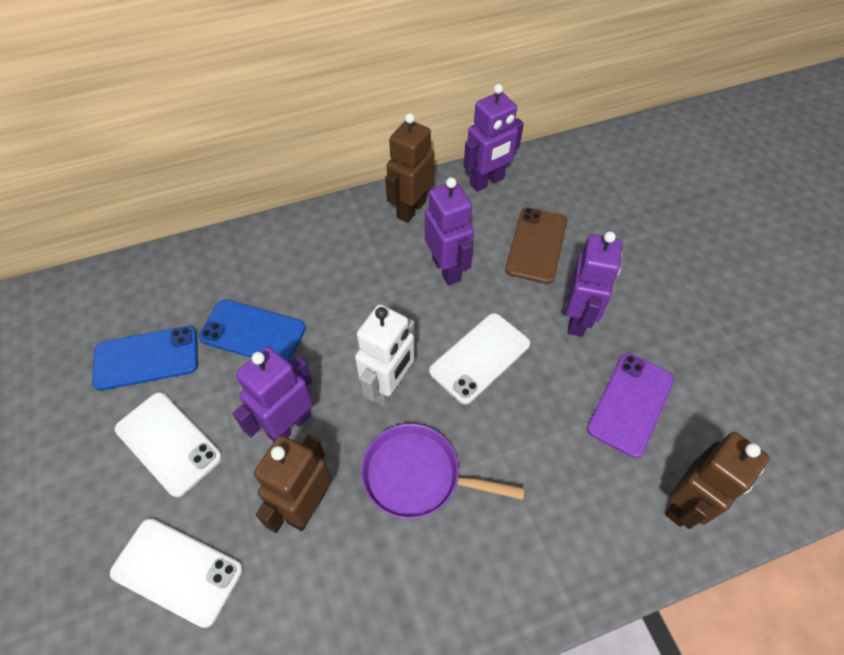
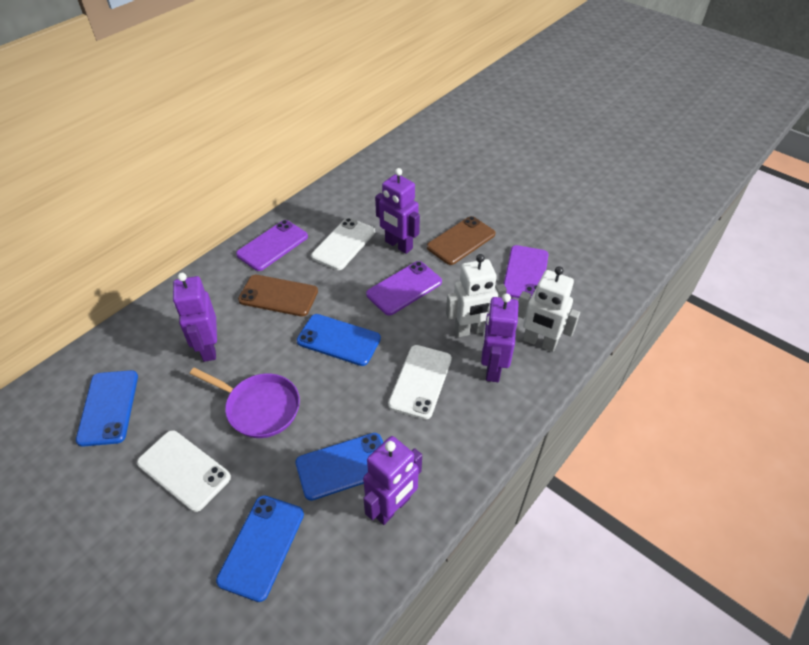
blue phone: [92,326,198,390] [199,299,306,362] = 2 -> [76,370,138,447] [216,495,304,602] [295,433,383,501] [297,314,381,366] = 4
brown phone: [505,207,567,284] = 1 -> [238,275,318,317] [427,216,496,265] = 2
brown robot: [254,434,332,533] [385,113,434,223] [665,432,770,529] = 3 -> none = 0
purple phone: [587,353,674,458] = 1 -> [236,220,308,271] [366,261,442,315] [504,245,549,299] = 3
white robot: [355,305,415,406] = 1 -> [446,254,507,337] [518,266,580,352] = 2

